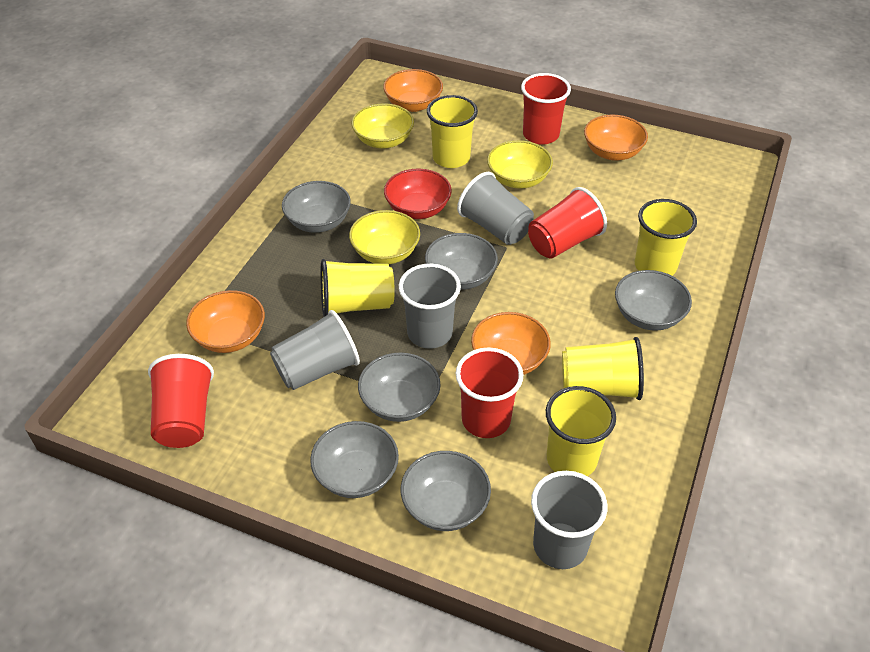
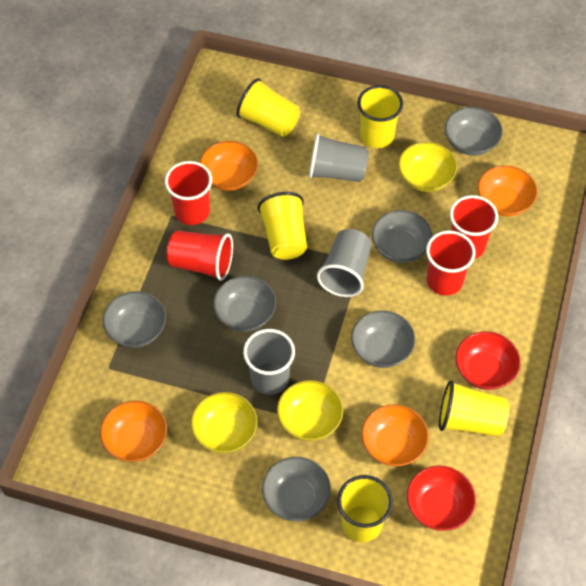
grey cup: [270,310,360,390] [399,264,461,349] [457,172,534,245] [531,471,607,569] = 4 -> [243,329,295,395] [309,133,369,182] [317,229,372,297] = 3
red bowl: [384,169,452,219] = 1 -> [407,466,476,531] [456,331,521,390] = 2

